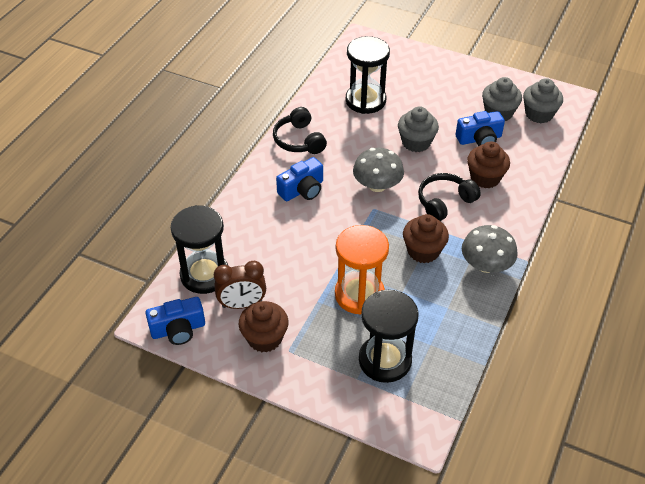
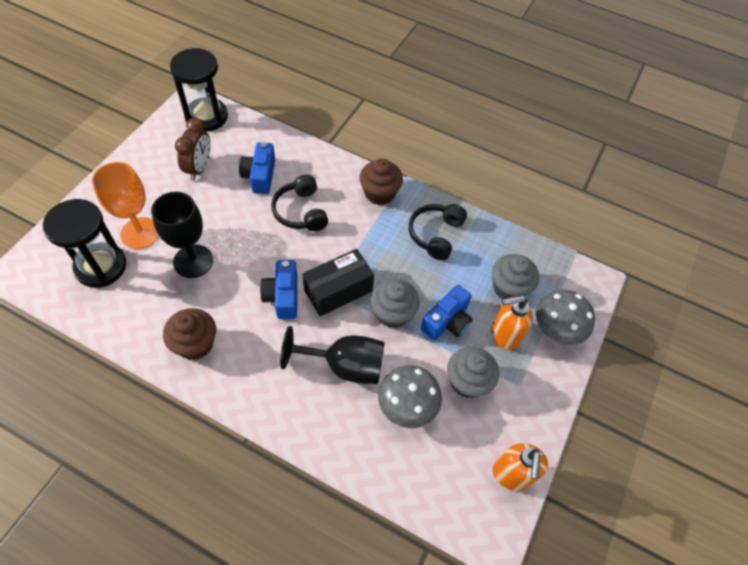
black box: none = 0 -> [303,249,374,316] = 1
black goblet: none = 0 -> [151,192,213,278] [280,326,385,384] = 2
black hourglass: [171,205,228,294] [346,36,390,114] [359,290,419,383] = 3 -> [43,199,126,288] [170,48,228,132] = 2
brown cupcake: [239,301,289,353] [403,214,449,263] [467,141,510,188] = 3 -> [163,308,216,360] [359,158,403,205] = 2
orange goblet: none = 0 -> [92,162,159,249] = 1
orange hourglass: [335,225,389,315] = 1 -> none = 0
orange soap dispenser: none = 0 -> [491,296,533,350] [493,443,548,490] = 2

